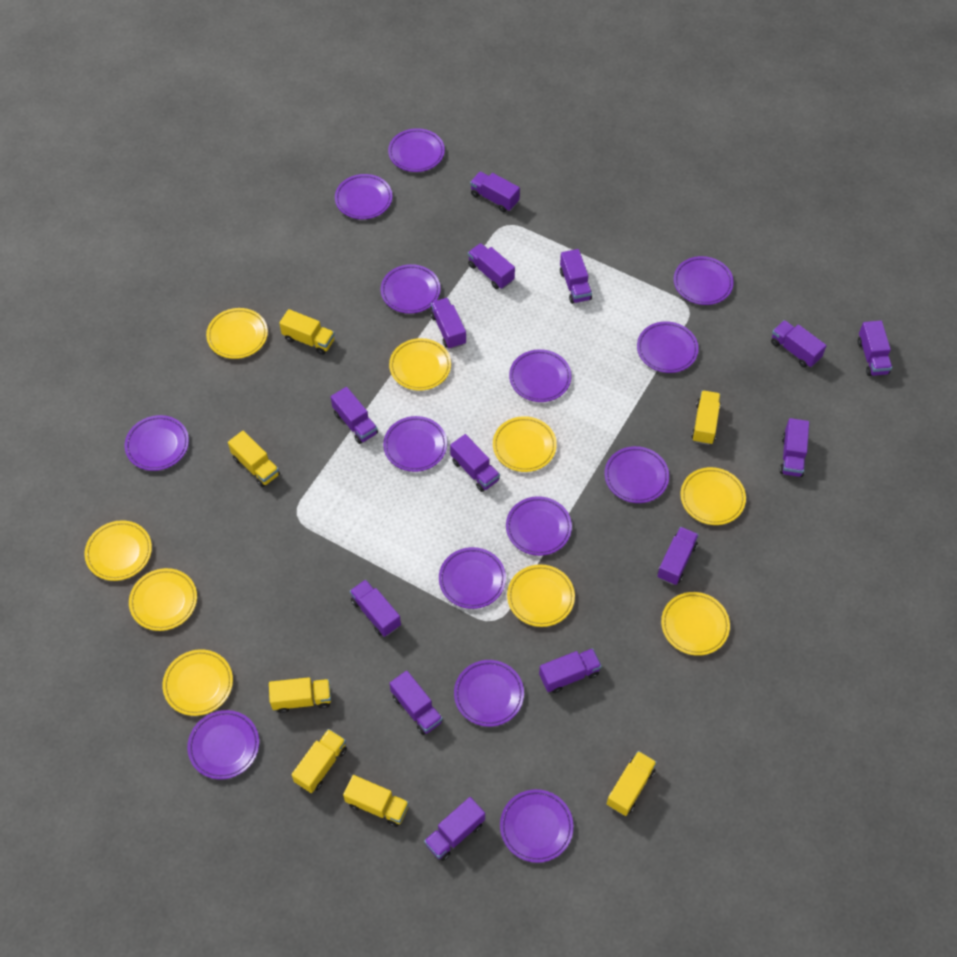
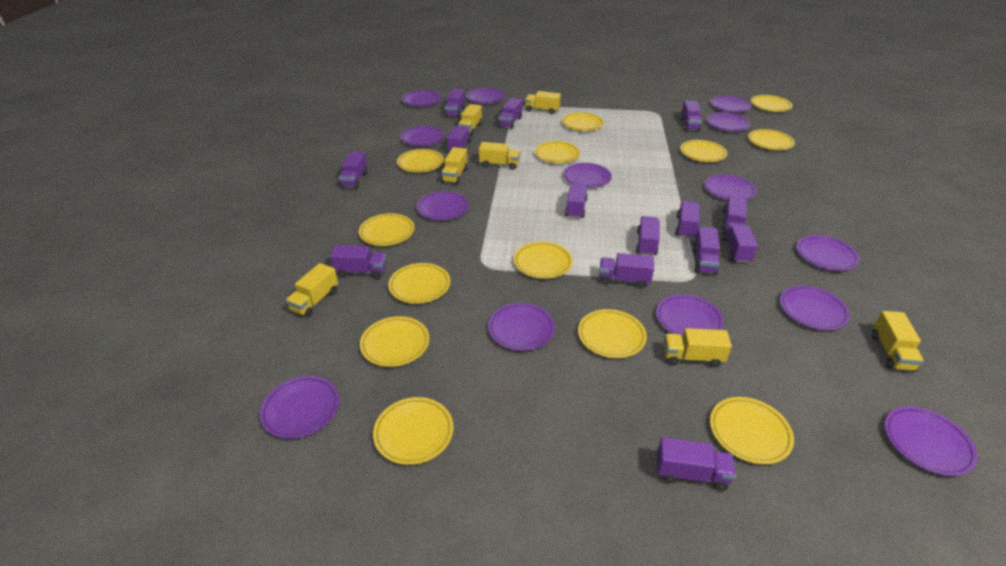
yellow plate: [84,520,152,581] [129,568,197,631] [163,649,233,716] [206,308,268,359] [389,338,451,391] [493,416,557,472] [507,564,575,627] [661,592,730,656] [680,467,746,525] = 9 -> [359,213,414,246] [360,316,429,367] [373,397,453,465] [388,263,450,304] [397,149,444,173] [514,242,573,279] [535,141,580,163] [562,112,604,131] [578,309,647,358] [680,140,727,162] [710,397,794,464] [748,129,795,150] [751,95,793,112] = 13

